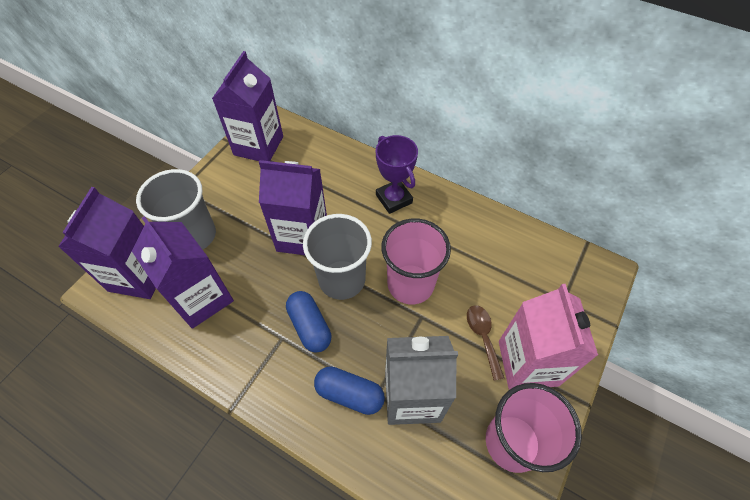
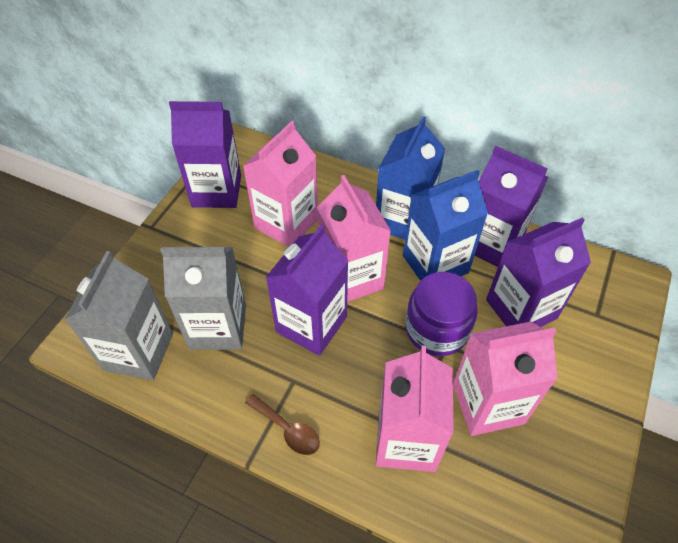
blue capsule: [286,291,331,353] [314,366,385,415] = 2 -> none = 0
blue carton: none = 0 -> [376,116,445,240] [403,170,488,281] = 2
grey carton: [385,336,458,425] = 1 -> [64,251,173,381] [160,247,246,350] = 2
grey cup: [136,169,216,250] [303,214,372,300] = 2 -> none = 0
pink carton: [499,284,598,390] = 1 -> [243,121,318,247] [317,175,391,302] [376,346,454,472] [453,322,558,436] = 4
pink cup: [381,218,451,304] [486,383,582,473] = 2 -> none = 0
purple jar: none = 0 -> [405,272,478,356] = 1
purple trophy: [376,135,418,214] = 1 -> none = 0

